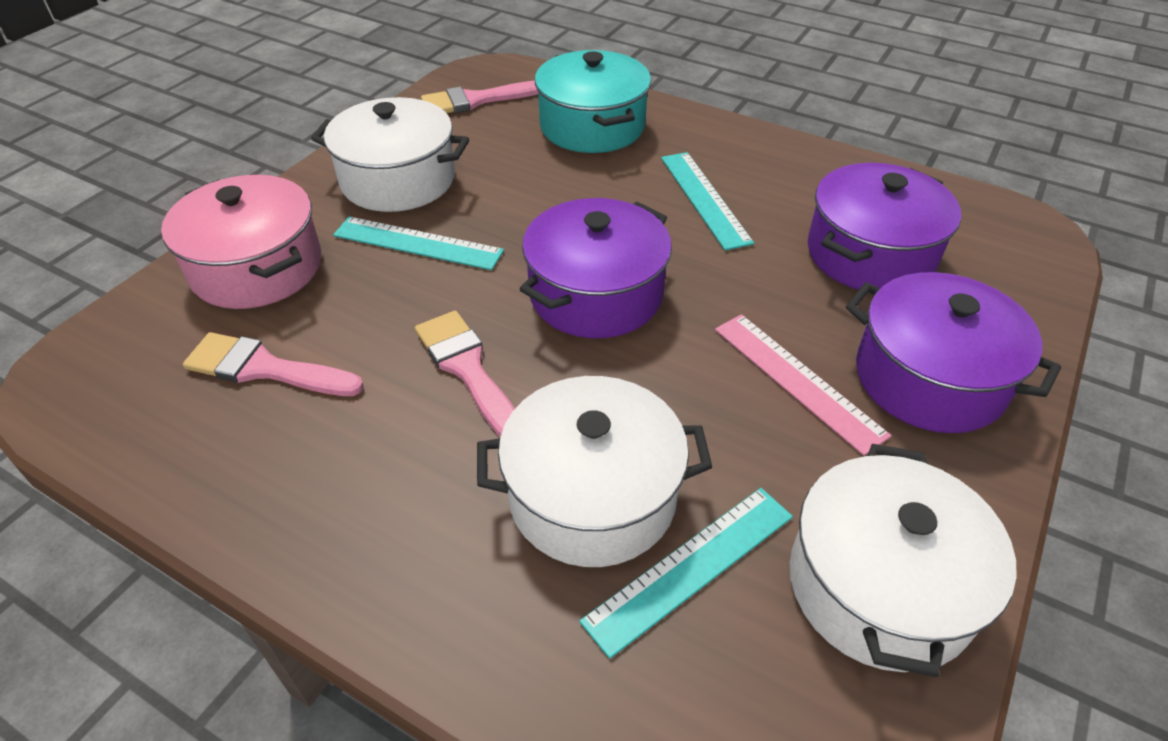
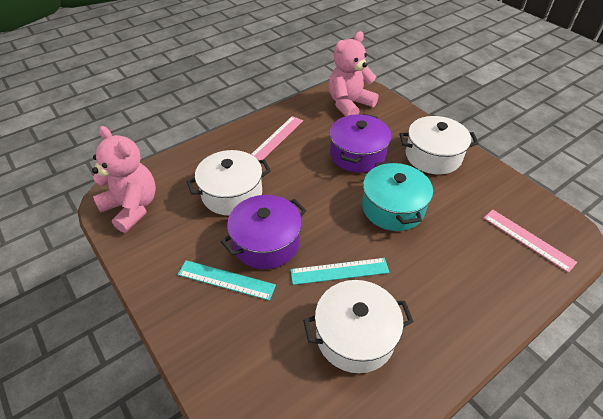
pink brush: [183,332,364,396] [415,311,515,437] [421,80,538,113] = 3 -> none = 0
pink pot: [161,175,321,309] = 1 -> none = 0
pink ruler: [715,314,891,456] = 1 -> [251,116,303,160] [484,209,577,273] = 2
pink teddy bear: none = 0 -> [92,126,156,233] [329,31,379,116] = 2
purple pot: [520,198,672,338] [808,163,961,290] [846,272,1061,433] = 3 -> [221,195,306,269] [330,114,392,173] = 2
turquoise ruler: [333,217,504,270] [579,488,793,659] [661,152,754,250] = 3 -> [178,260,276,301] [290,258,390,285] = 2

